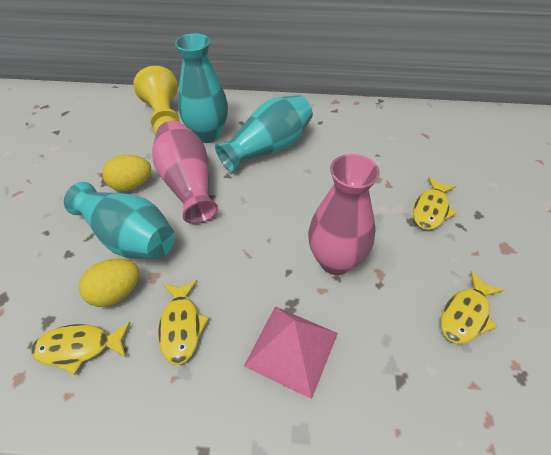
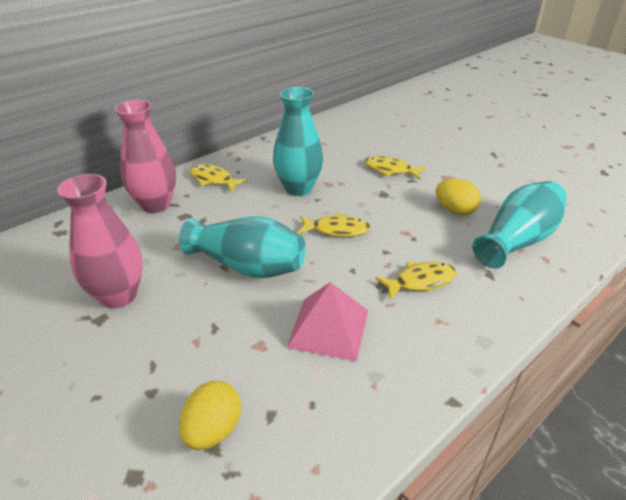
yellow pawn: [134,66,179,136] = 1 -> none = 0

